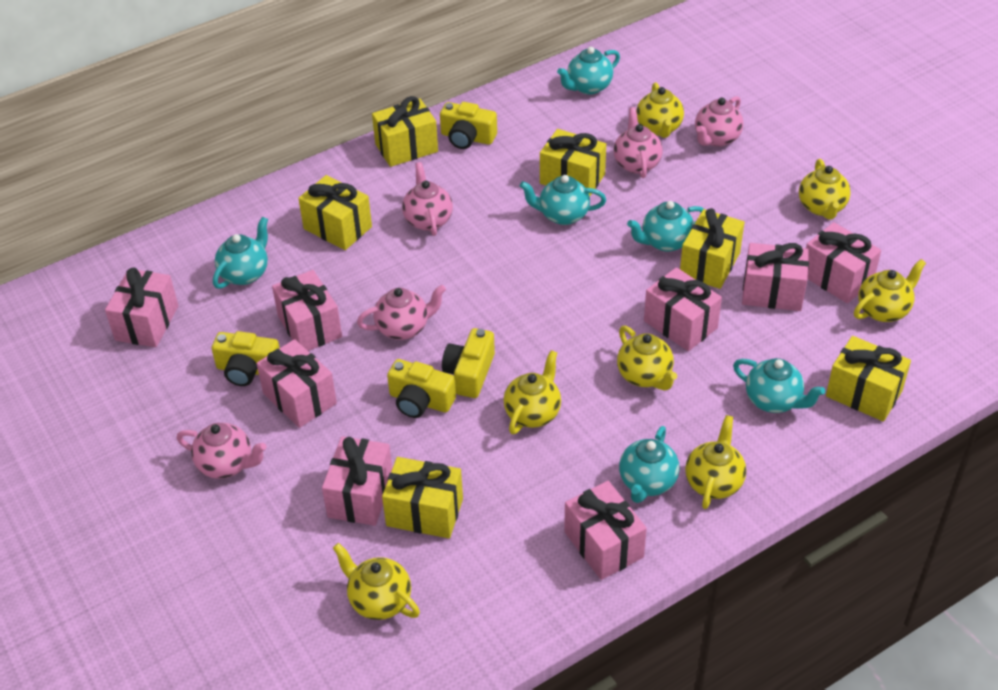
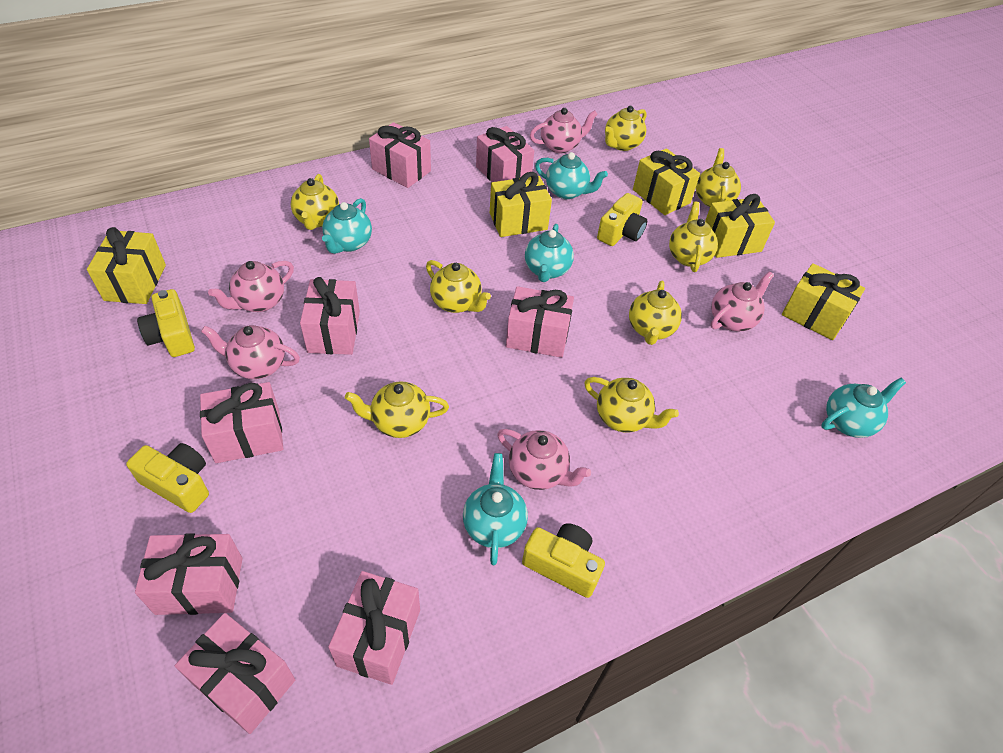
turquoise teapot: [213,217,268,289] [520,175,606,225] [557,47,620,95] [619,426,680,503] [627,201,704,252] [733,358,825,413] = 6 -> [322,198,372,254] [463,453,528,565] [525,224,574,282] [535,152,608,199] [821,378,906,438] = 5
yellow gift: [298,175,372,250] [372,96,438,167] [382,457,463,538] [540,129,606,196] [680,208,744,289] [826,336,911,422] = 6 -> [87,227,166,304] [490,172,552,237] [633,148,700,215] [705,194,775,258] [782,263,865,340] = 5
yellow teapot: [333,543,420,620] [503,350,561,434] [617,326,677,391] [636,82,684,138] [685,415,746,509] [799,159,851,220] [854,259,926,322] = 7 -> [291,174,339,230] [345,381,449,438] [426,260,491,313] [584,377,679,433] [605,106,647,151] [629,281,682,345] [669,202,718,272] [696,148,741,207] = 8

